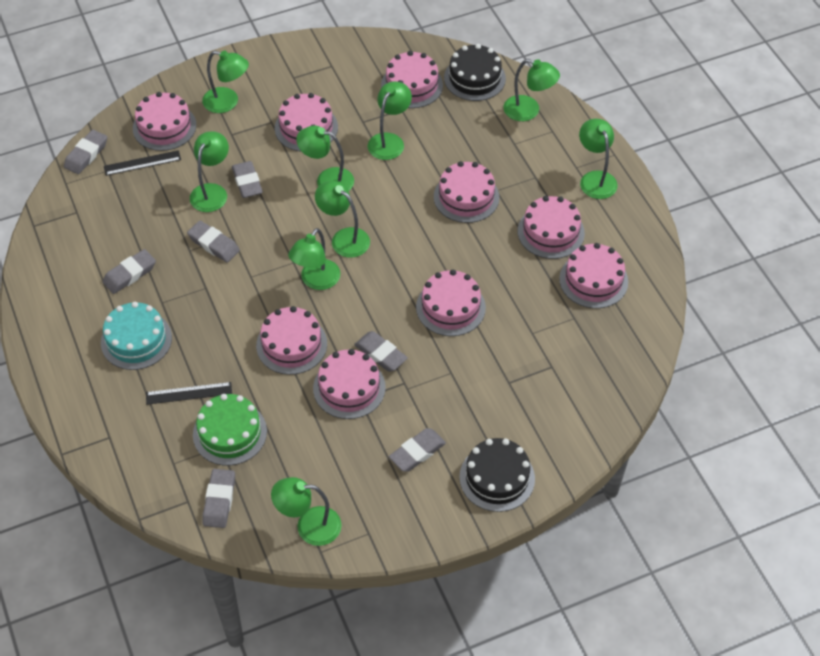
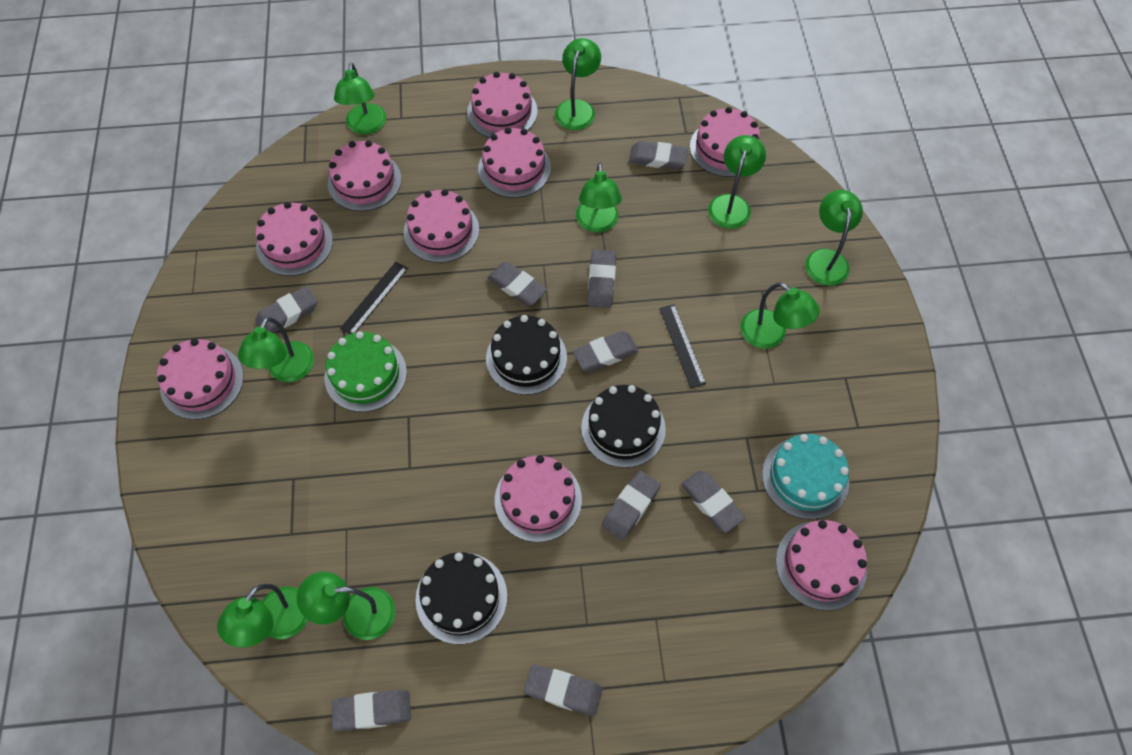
black cake: [444,44,506,101] [459,438,535,512] = 2 -> [415,552,507,644] [486,315,567,395] [581,385,666,468] = 3
grey eraser: [64,130,107,174] [103,249,156,294] [187,221,240,262] [202,469,235,528] [232,161,263,198] [354,331,408,372] [389,428,446,472] = 7 -> [255,286,318,333] [332,690,411,731] [488,262,547,306] [524,664,603,716] [573,331,639,372] [588,250,616,308] [601,471,661,540] [629,141,688,169] [681,470,745,533] = 9

